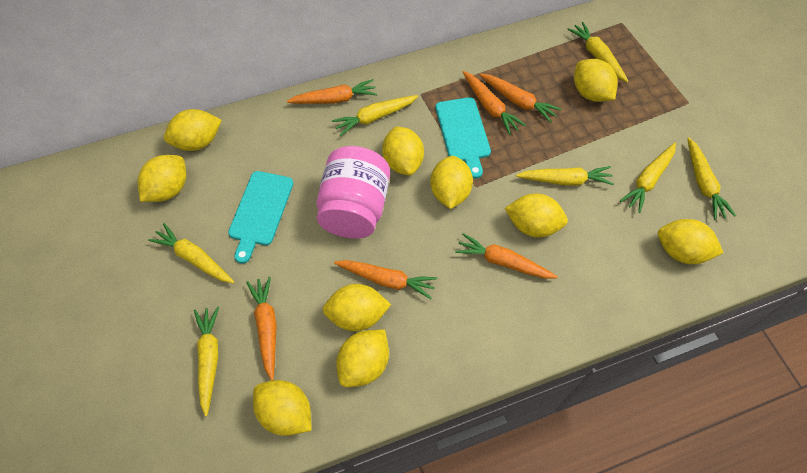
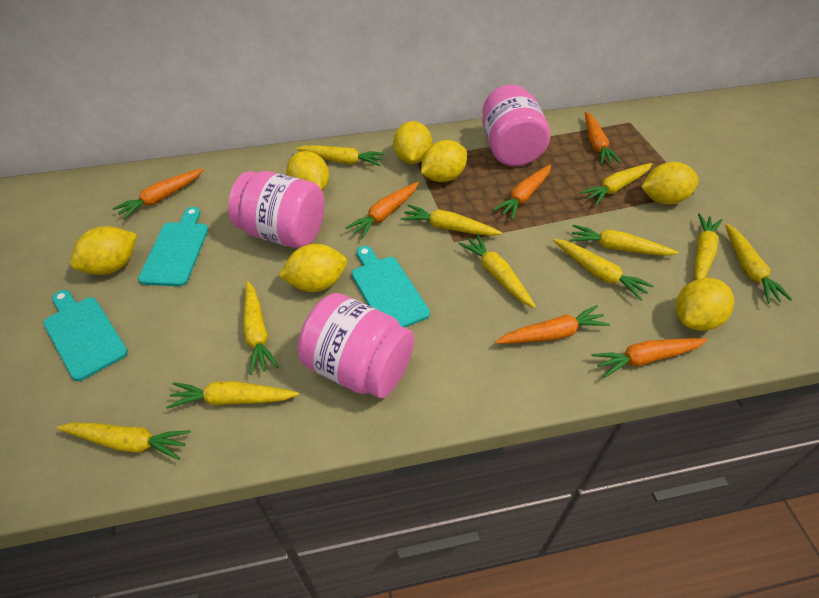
pink jar: [317,146,390,239] = 1 -> [228,171,325,249] [298,293,414,398] [482,85,550,166] = 3
turquoise cutting board: [228,171,294,264] [435,97,491,179] = 2 -> [43,290,128,381] [138,207,208,286] [351,246,430,328] = 3
yellow carrot: [148,223,234,283] [194,306,219,417] [332,95,418,136] [516,166,614,186] [567,22,629,83] [620,143,676,213] [687,137,736,220] = 7 -> [57,422,191,460] [166,381,299,409] [243,281,278,375] [296,145,385,166] [402,204,502,236] [459,234,536,308] [553,239,654,301] [571,225,679,256] [580,163,652,205] [695,213,722,280] [725,224,793,303] = 11
yellow lemon: [137,155,186,202] [164,109,222,151] [253,380,311,436] [323,284,391,331] [336,329,389,387] [382,126,424,176] [430,156,473,209] [505,194,568,237] [574,59,618,102] [658,219,723,264] = 10 -> [70,226,137,275] [279,244,347,292] [287,151,329,191] [393,121,432,164] [421,140,467,182] [642,162,699,204] [676,278,734,331] = 7

